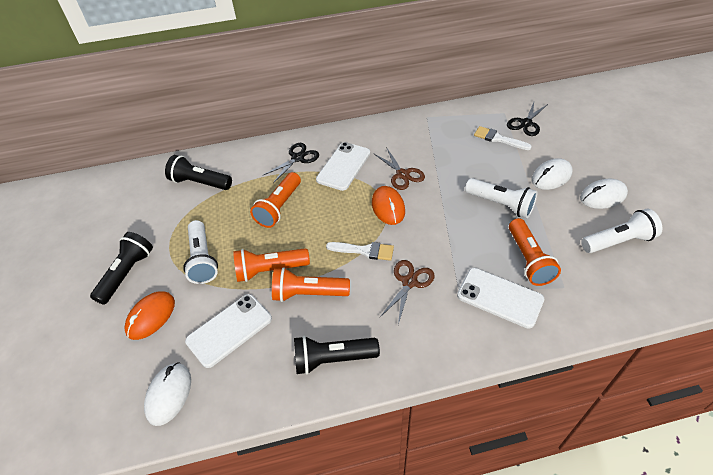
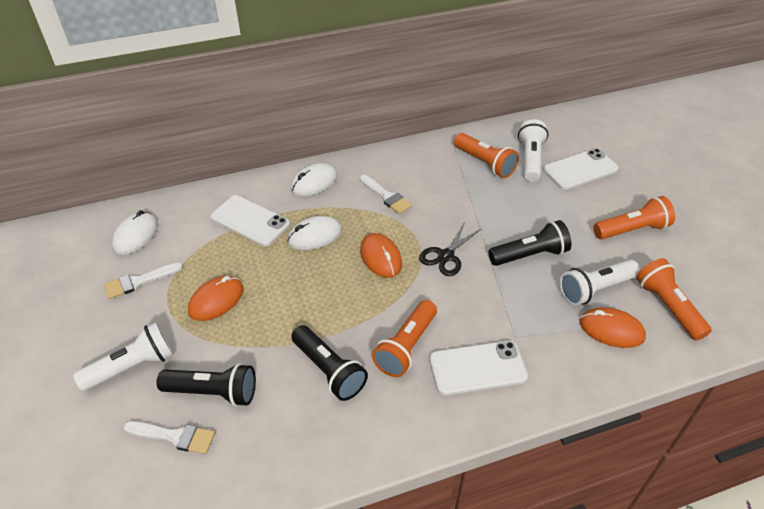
black scissors: [262,143,319,183] [507,102,548,136] = 2 -> [419,222,481,276] = 1
brown scissors: [373,147,425,190] [380,260,435,325] = 2 -> none = 0
orange mouse: [124,291,175,340] [372,186,405,225] = 2 -> [188,276,244,321] [360,233,402,278] [580,307,646,348] = 3
white brush: [326,242,394,261] [474,126,532,150] = 2 -> [104,262,183,299] [123,421,215,454] [360,175,412,214] = 3

